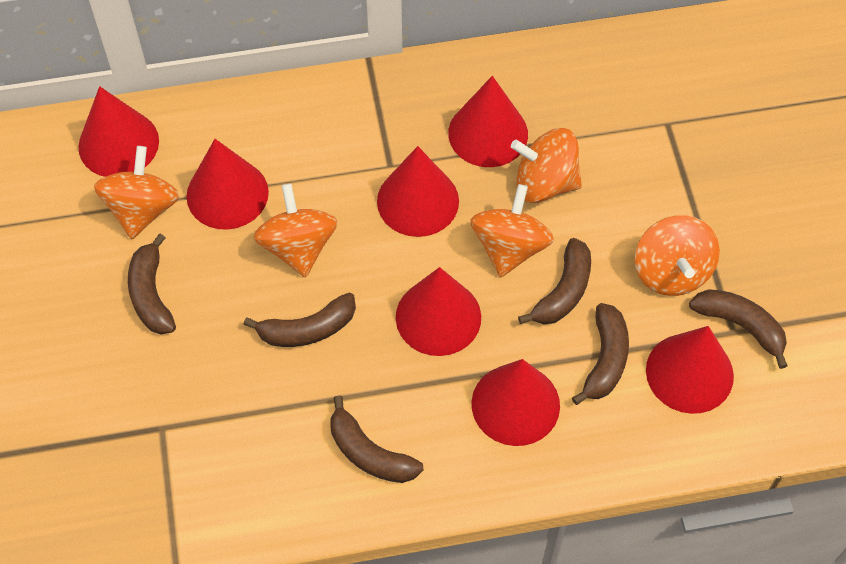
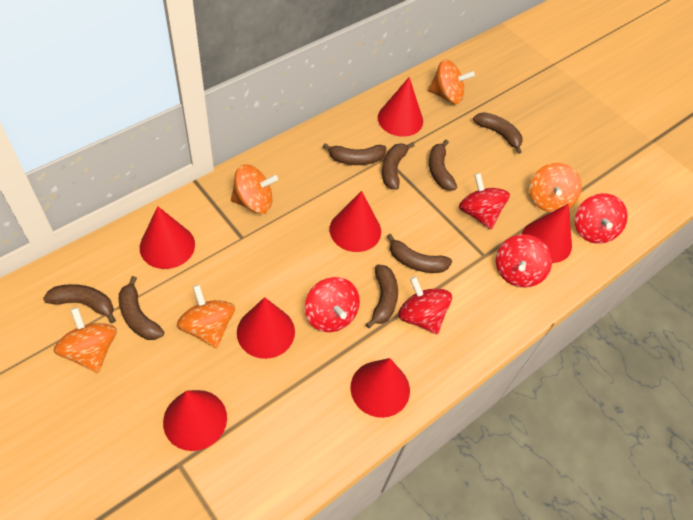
brown banana: [128,234,176,334] [243,293,356,347] [331,395,424,483] [518,238,591,325] [572,303,629,405] [689,289,787,369] = 6 -> [43,284,116,323] [119,276,164,340] [323,143,386,165] [366,265,398,328] [382,142,415,190] [387,234,452,273] [429,140,457,191] [473,112,523,154] = 8
red spinning top: none = 0 -> [305,277,360,332] [398,276,452,334] [459,173,510,229] [496,234,552,288] [575,193,628,244] = 5

